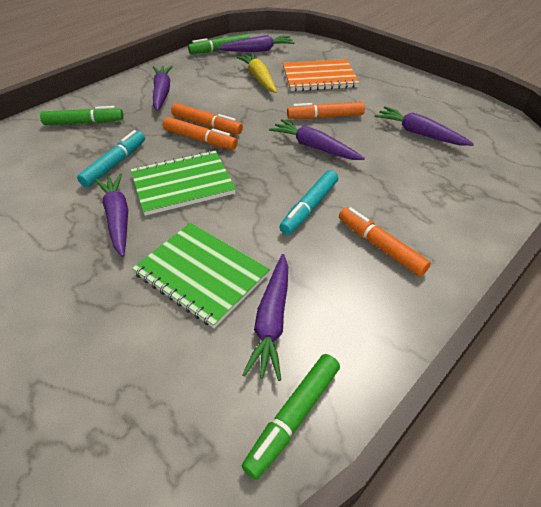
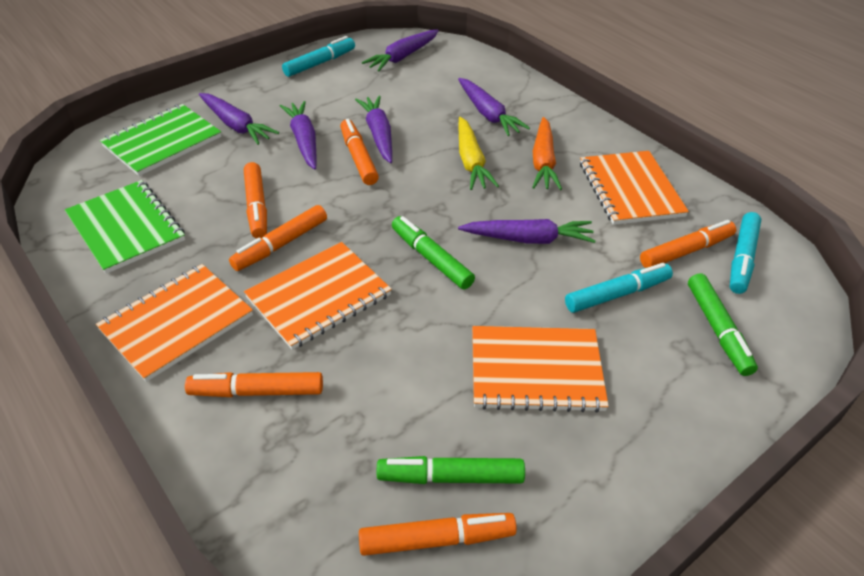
orange carrot: none = 0 -> [532,117,562,190] = 1
orange marker: [163,117,238,150] [171,103,243,134] [287,102,365,119] [339,207,431,276] = 4 -> [185,372,323,397] [229,205,327,271] [244,162,267,238] [340,119,379,185] [359,513,517,556] [640,220,736,268] = 6
orange notebook: [283,59,359,91] = 1 -> [96,264,253,382] [244,242,392,350] [472,326,609,413] [580,151,689,225] = 4
turquoise marker: [77,130,145,187] [279,170,338,235] = 2 -> [282,36,355,77] [565,263,673,313] [730,212,761,294] = 3

